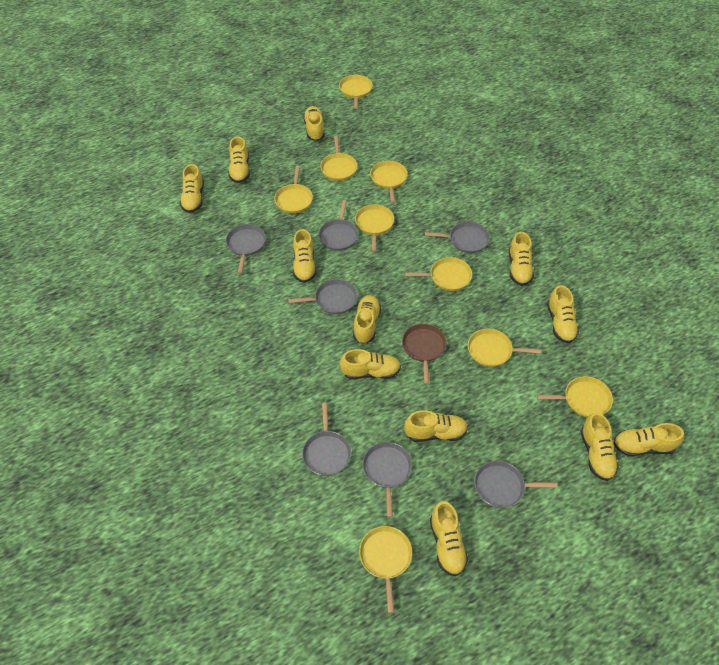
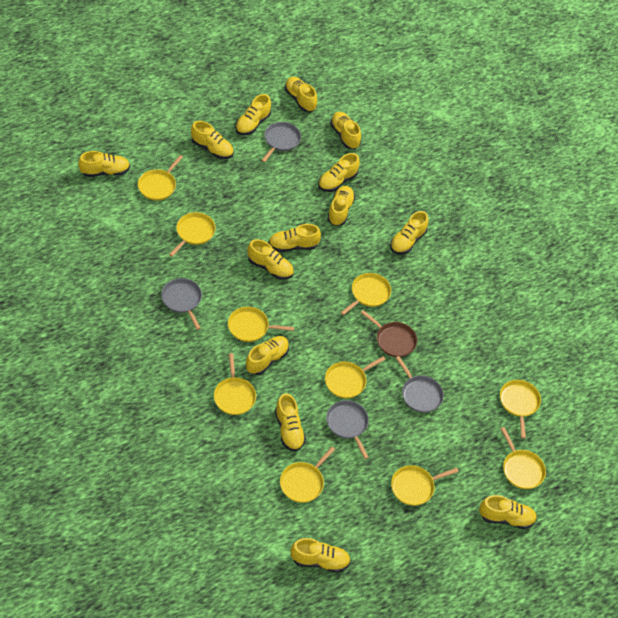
grey pan: [226,224,266,273] [288,279,357,314] [302,403,351,476] [318,200,358,251] [362,442,412,517] [425,222,490,253] [474,461,558,508] = 7 -> [161,278,202,330] [261,122,301,162] [326,400,369,459] [396,356,444,413] = 4
yellow pan: [274,165,313,213] [320,136,357,181] [339,75,373,109] [355,204,394,251] [359,526,412,613] [370,161,408,203] [405,257,472,291] [468,328,541,367] [537,376,613,417] = 9 -> [138,155,183,201] [169,212,216,257] [214,353,256,415] [228,307,294,342] [280,447,335,503] [325,356,385,399] [341,273,391,315] [391,465,459,506] [500,380,541,439] [500,427,546,489] = 10
yellow shoe: [180,164,204,213] [228,136,250,183] [293,229,316,283] [303,106,325,141] [340,349,401,379] [353,295,381,344] [404,410,468,442] [430,501,468,576] [509,232,534,286] [547,285,579,343] [580,413,619,481] [613,423,684,456] = 12 -> [78,151,130,177] [191,121,233,159] [235,94,271,135] [246,336,289,375] [247,239,294,280] [269,224,321,252] [275,393,306,452] [285,77,317,112] [290,538,351,573] [318,153,360,192] [327,186,355,226] [330,112,361,149] [390,211,428,254] [479,495,537,529] = 14

